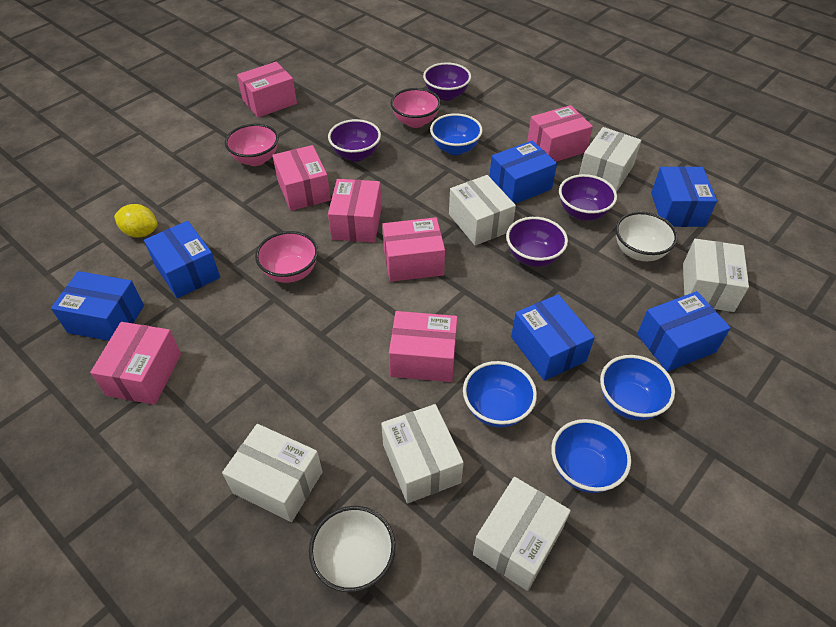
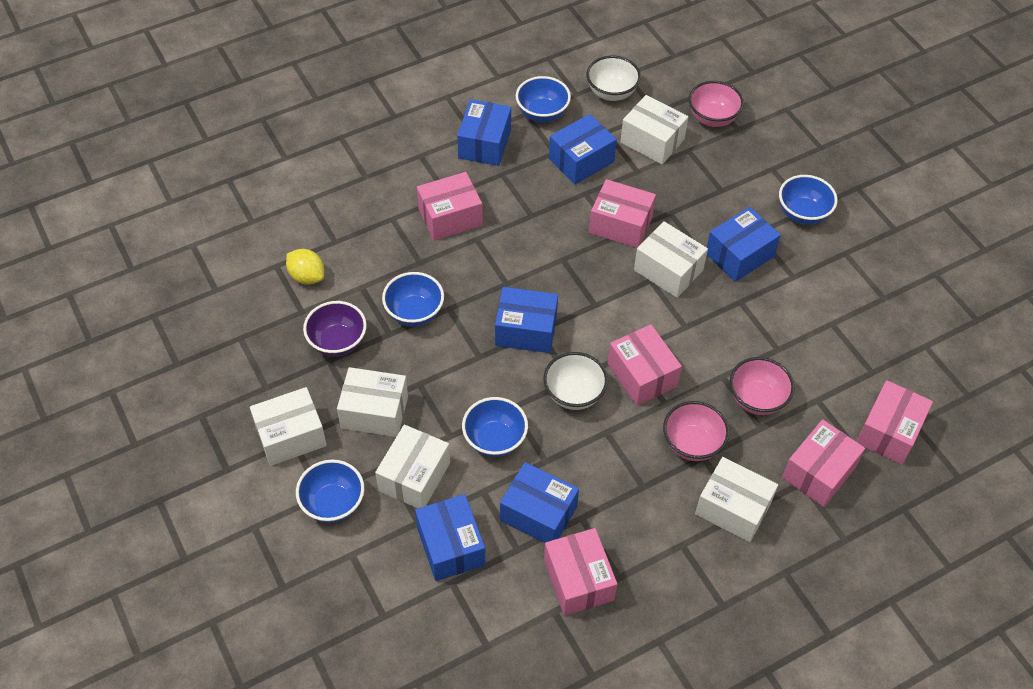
blue bowl: [430,113,483,155] [463,361,537,427] [551,419,631,493] [600,355,675,420] = 4 -> [296,460,364,523] [382,272,444,327] [462,397,528,457] [516,76,571,122] [779,175,838,225] = 5
pink box: [90,322,181,405] [237,62,297,118] [272,145,331,211] [328,179,382,243] [382,217,445,282] [389,311,457,382] [527,105,593,162] = 7 -> [417,172,483,241] [544,528,617,616] [589,179,656,248] [608,324,682,406] [782,419,865,507] [856,380,933,465] = 6
purple bowl: [328,119,381,162] [423,62,471,101] [506,217,568,267] [559,174,617,221] = 4 -> [303,301,367,357] = 1

